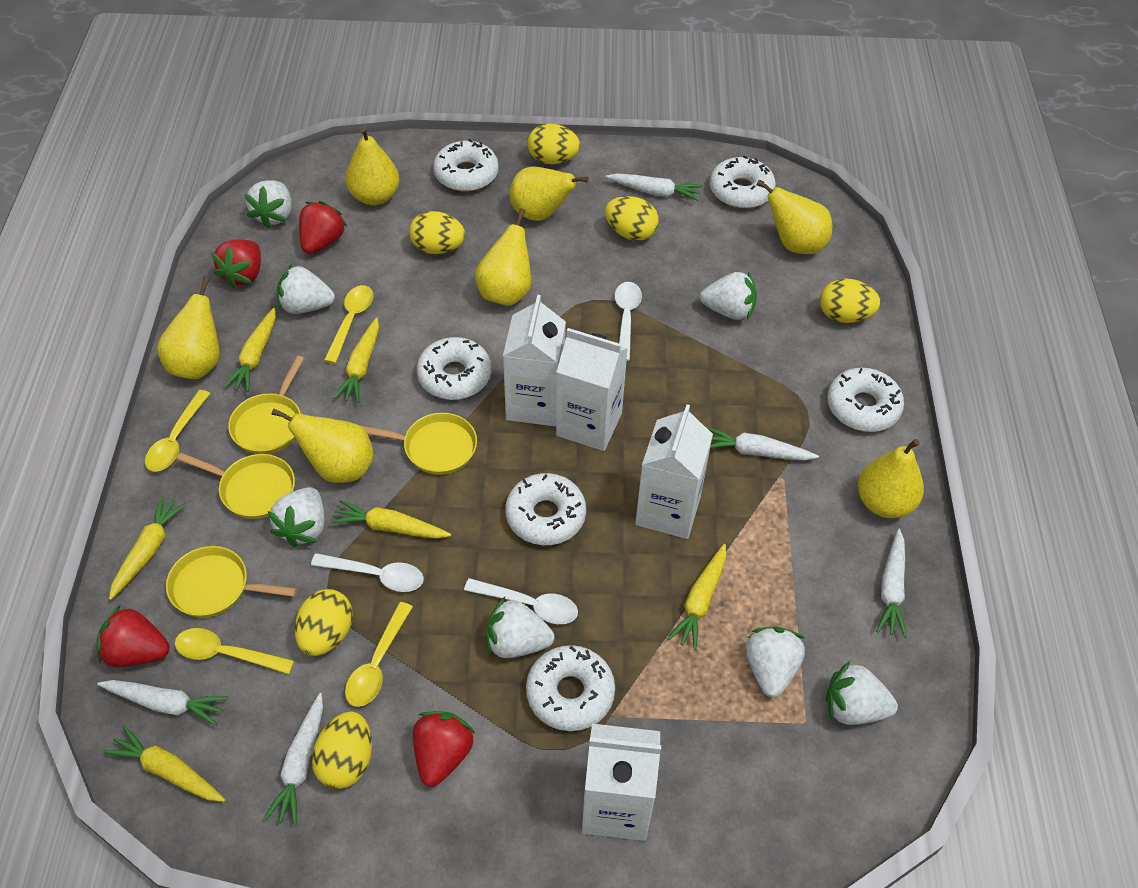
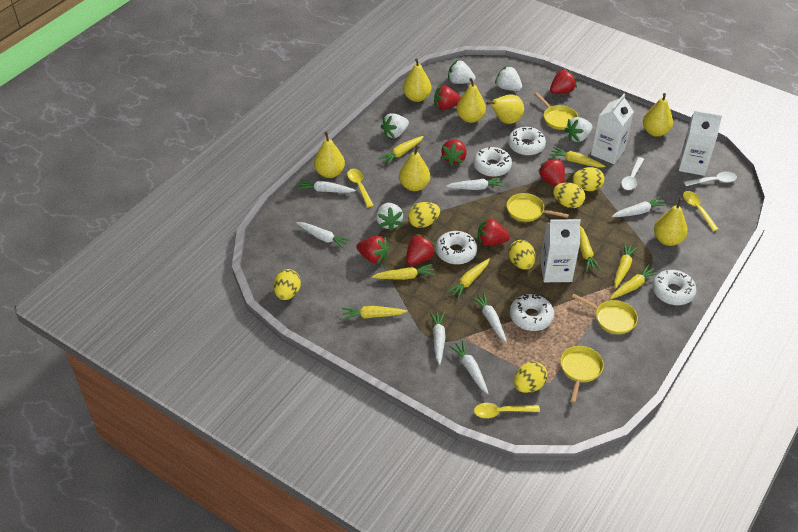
red strawberry: [97,605,170,667] [211,239,261,289] [299,201,348,254] [413,711,476,787] = 4 -> [357,235,389,264] [406,234,436,265] [434,86,461,110] [441,139,466,166] [478,218,510,246] [538,158,565,186] [550,69,577,94] = 7
white carrot: [97,680,228,726] [264,693,323,826] [606,173,703,201] [706,427,819,460] [876,529,907,638] = 5 -> [296,222,351,249] [297,180,356,193] [430,312,446,365] [446,177,504,190] [449,341,489,394] [471,293,507,342] [612,196,667,217] = 7
white carton: [503,295,566,426] [556,328,628,451] [582,724,661,841] [635,404,713,539] = 4 -> [540,219,581,282] [591,94,634,164] [679,110,722,176] = 3
white donut: [417,337,491,400] [433,139,499,192] [505,473,586,545] [526,645,615,731] [710,155,776,208] [827,368,904,432] = 6 -> [436,231,477,265] [473,147,512,177] [508,127,546,156] [510,294,554,331] [652,270,697,305] = 5
white spoon: [311,553,424,592] [464,578,578,624] [615,282,642,361] = 3 -> [621,157,644,190] [684,172,737,186] = 2
white strawberry: [244,180,292,228] [268,487,325,547] [277,264,335,314] [486,597,555,658] [700,271,757,320] [746,627,805,697] [826,661,898,725] = 7 -> [376,203,403,231] [381,113,409,138] [448,60,475,84] [495,66,522,91] [564,117,593,142] = 5
yellow carrot: [104,725,226,802] [109,496,187,600] [224,308,276,392] [331,500,451,539] [334,317,379,403] [668,544,726,650] = 6 -> [342,306,407,320] [372,264,435,280] [379,136,424,165] [447,258,490,299] [549,147,606,168] [580,226,601,271] [610,265,659,299] [614,243,638,288] = 8
yellow spoon: [145,390,210,472] [175,628,294,674] [324,285,373,364] [345,602,413,707] = 4 -> [347,169,374,207] [474,403,540,418] [683,191,719,231] = 3

